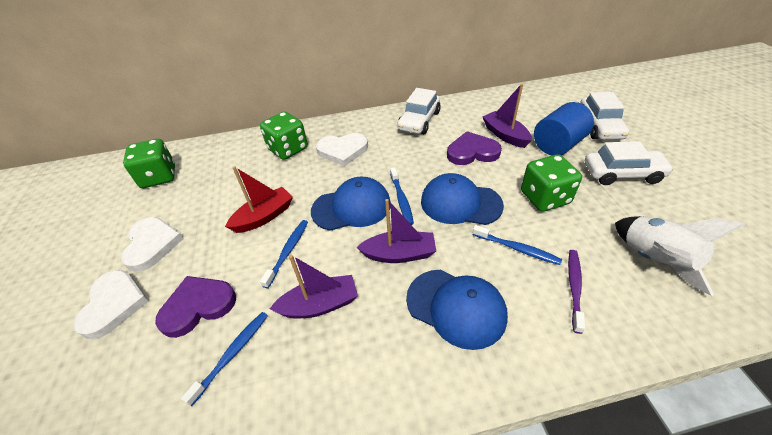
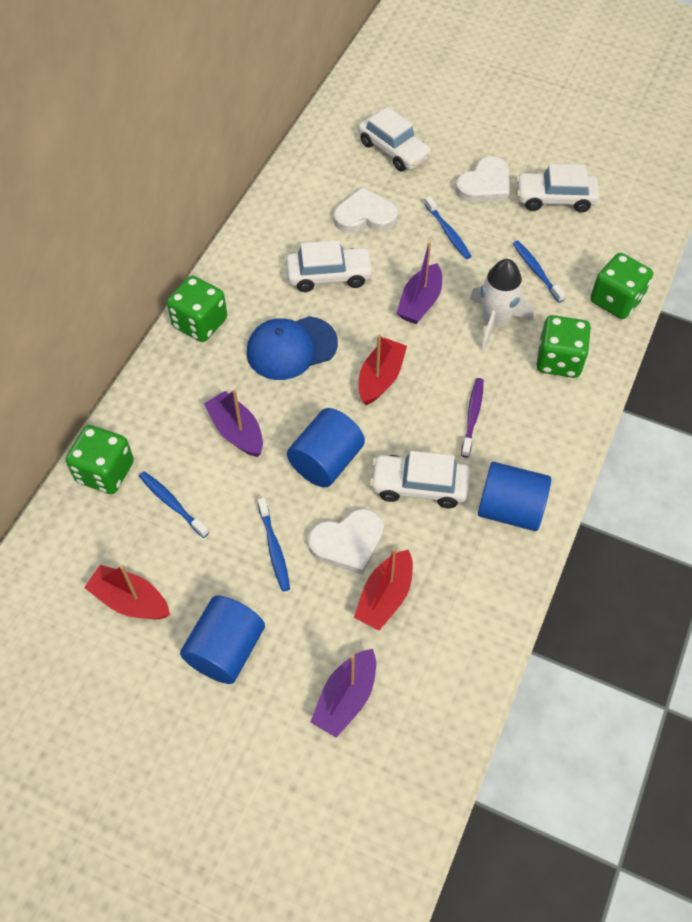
blue cap: [311,177,390,231] [406,270,508,350] [421,173,504,225] = 3 -> [247,316,338,380] = 1
blue cylinder: [534,102,594,155] = 1 -> [180,595,265,684] [287,408,365,487] [478,462,551,531] = 3
green dice: [123,139,175,188] [260,111,308,160] [521,154,582,212] = 3 -> [66,425,134,494] [167,275,227,342] [536,315,591,378] [590,253,653,319] = 4
purple heart: [155,276,236,338] [447,131,502,165] = 2 -> none = 0
red boat: [225,166,293,233] = 1 -> [84,565,170,619] [354,547,413,630] [359,334,407,405] = 3
white car: [397,88,441,134] [580,92,629,140] [585,141,674,185] = 3 -> [286,240,374,292] [358,107,432,171] [370,451,470,508] [516,164,600,212] = 4

